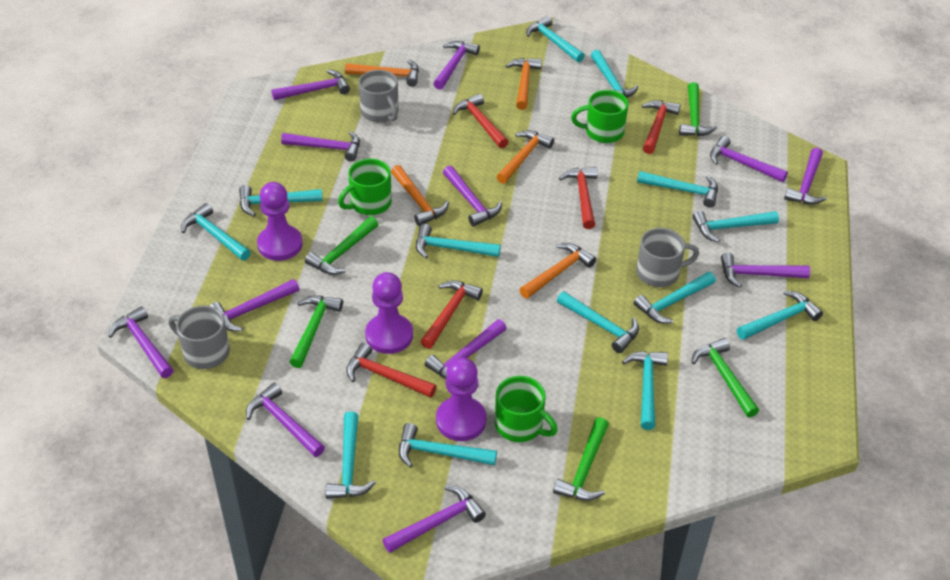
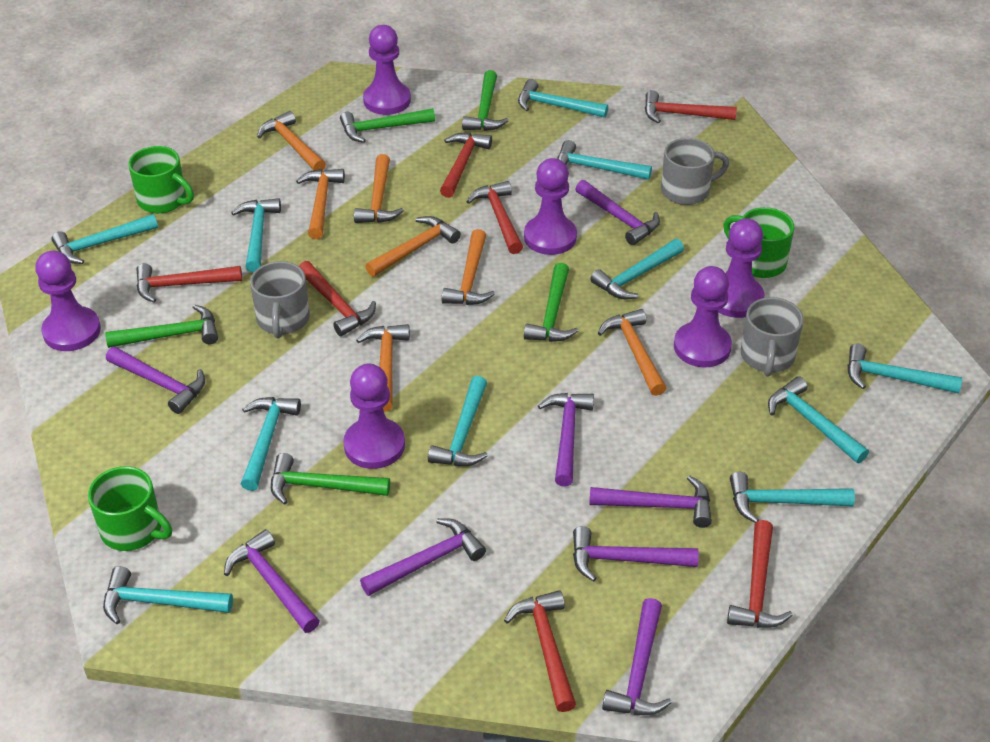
orange hammer: [345,59,419,87] [391,165,449,226] [496,130,554,184] [506,58,542,110] [519,243,596,299] = 5 -> [257,111,326,171] [296,169,345,239] [354,154,404,223] [356,324,410,412] [365,216,461,277] [442,229,495,305] [598,309,666,396] = 7
purple hammer: [108,306,174,378] [210,279,299,331] [246,382,325,457] [271,70,350,100] [281,131,360,162] [383,486,486,553] [425,319,507,379] [433,41,480,90] [443,166,502,227] [710,136,788,182] [721,252,810,288] [784,148,826,205] = 12 -> [106,347,205,414] [224,529,320,633] [360,518,486,596] [538,393,594,486] [573,526,699,582] [575,180,660,245] [589,475,712,528] [602,598,672,715] = 8
purple pawn: [257,182,303,261] [365,272,413,354] [436,358,487,441] = 3 -> [35,251,101,351] [343,364,405,469] [363,25,411,115] [524,158,577,255] [674,266,732,367] [718,218,765,318] = 6
red hammer: [346,343,437,398] [420,281,483,349] [453,94,509,148] [559,167,598,229] [642,100,681,154] = 5 -> [136,263,242,303] [299,261,376,336] [440,133,492,198] [466,181,523,254] [504,590,576,712] [645,90,737,123] [727,520,793,628] = 7
turquoise hammer: [181,203,251,261] [239,185,323,217] [325,411,376,499] [399,423,497,467] [416,224,501,258] [526,16,585,62] [557,291,639,353] [591,50,638,98] [622,351,668,430] [634,272,716,324] [637,171,718,208] [693,211,779,243] [737,291,823,340] = 13 -> [51,214,158,264] [103,566,233,624] [231,198,281,272] [241,397,301,491] [428,376,488,466] [518,79,608,118] [557,140,652,180] [590,239,684,299] [730,472,855,523] [768,376,869,463] [847,344,962,394] = 11

